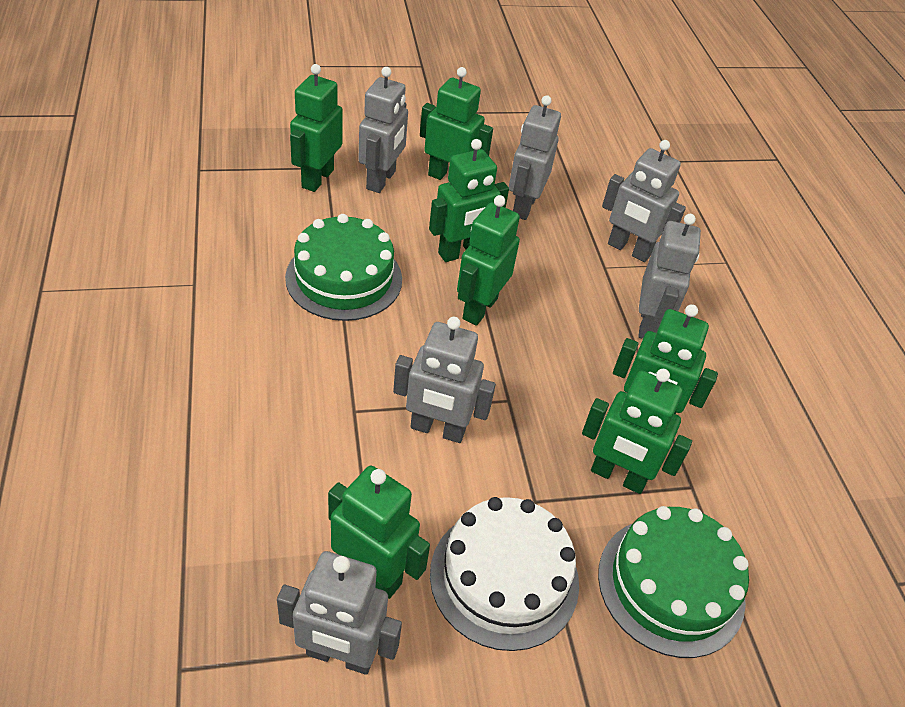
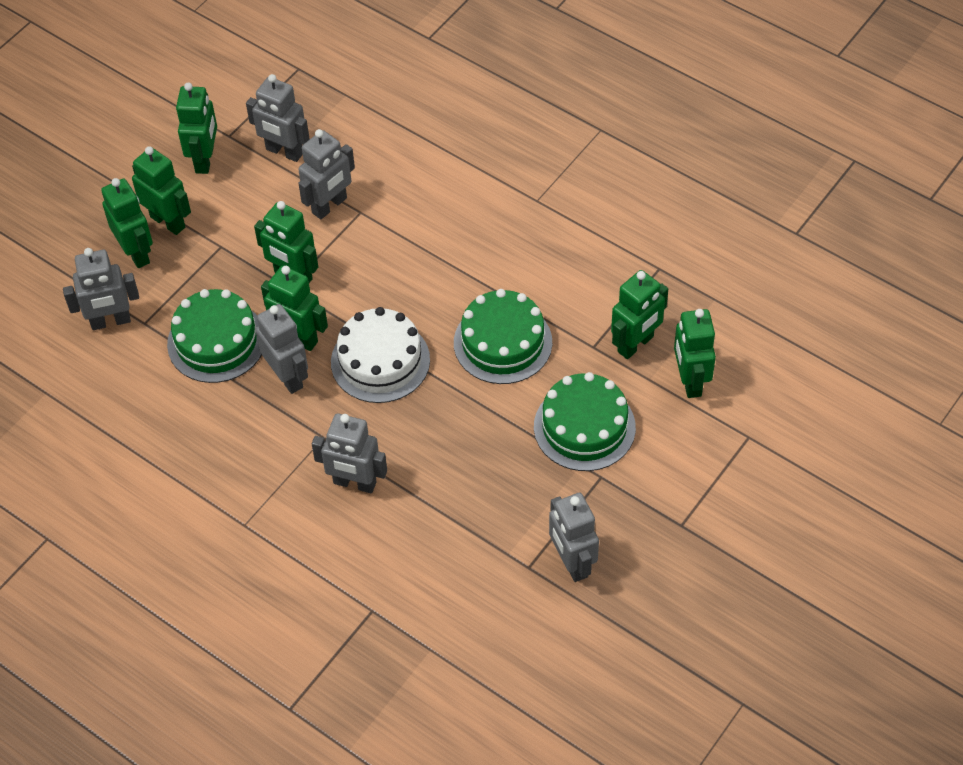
green cake: [285,214,402,321] [598,506,749,658] = 2 -> [167,289,262,383] [454,289,552,384] [534,372,636,471] = 3

